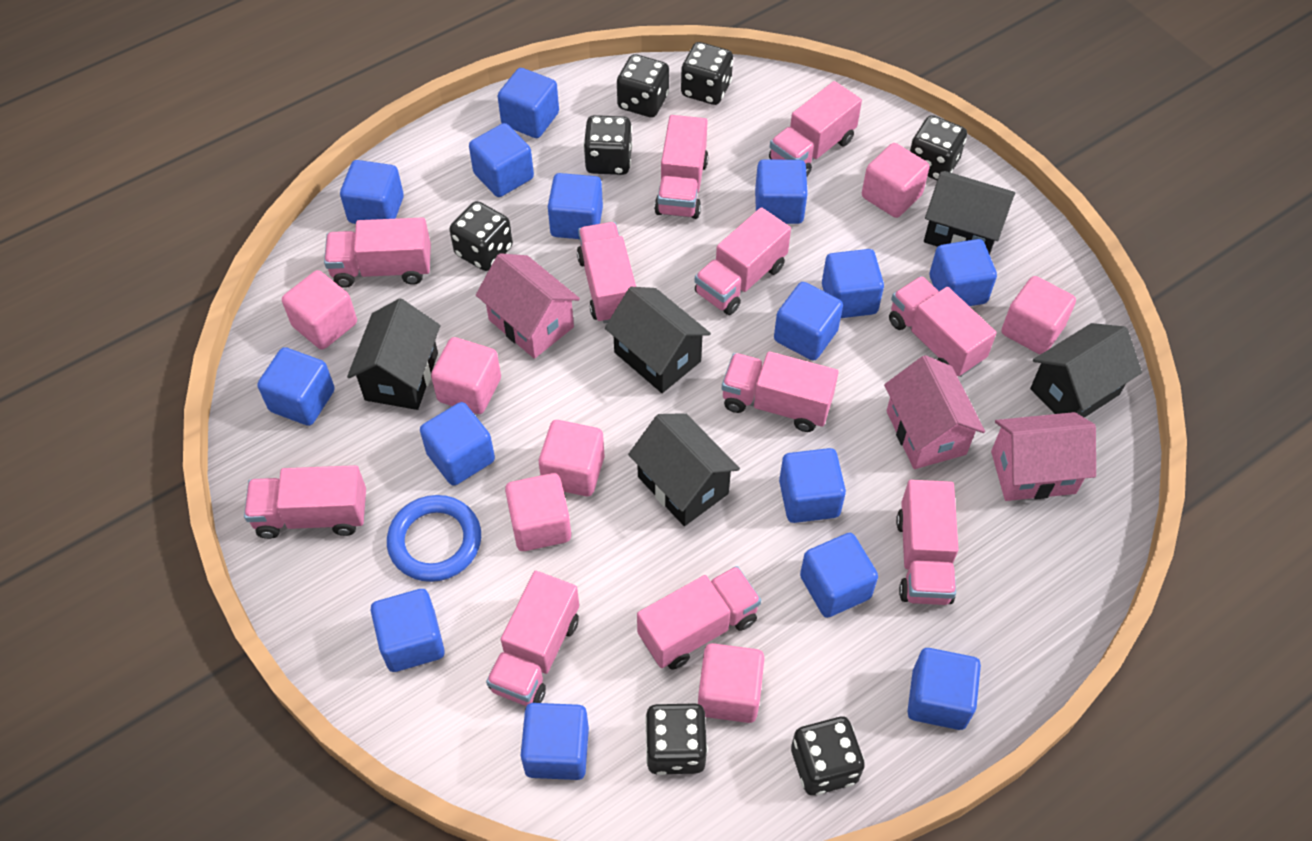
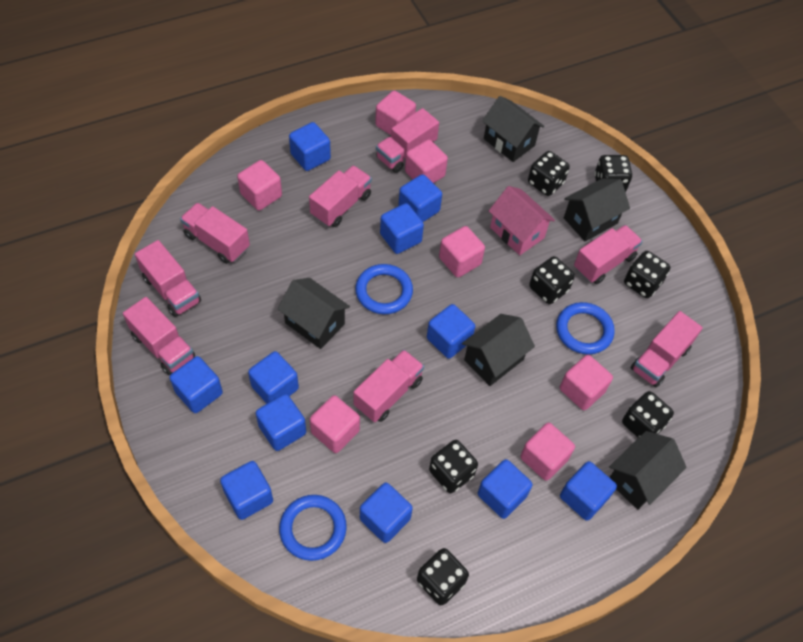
blue cube: [257,347,335,426] [340,160,404,224] [371,589,445,672] [420,402,495,486] [469,123,534,197] [498,68,559,138] [521,703,589,780] [548,173,603,239] [755,159,808,224] [774,282,843,361] [779,448,846,523] [800,533,878,618] [822,249,884,318] [907,648,981,730] [930,239,997,306] = 15 -> [170,356,223,413] [220,461,273,520] [248,351,299,404] [256,394,306,451] [289,122,331,171] [360,483,413,543] [380,203,424,254] [398,174,442,222] [427,304,475,359] [478,459,533,519] [560,461,617,521] = 11
blue ring: [387,495,481,582] = 1 -> [279,495,347,561] [355,264,413,314] [556,302,615,355] = 3
pink house: [476,253,580,359] [884,355,985,469] [991,412,1096,501] = 3 -> [489,186,555,255] = 1
pink truck: [244,465,366,539] [324,217,431,288] [486,571,579,706] [577,222,636,324] [637,566,761,670] [654,115,709,219] [695,207,791,315] [722,351,839,432] [769,81,862,176] [889,276,996,377] [896,480,959,605] = 11 -> [123,297,195,375] [135,240,201,317] [180,203,250,264] [309,165,372,227] [354,349,424,422] [376,108,439,173] [574,225,643,284] [631,311,703,387] = 8

